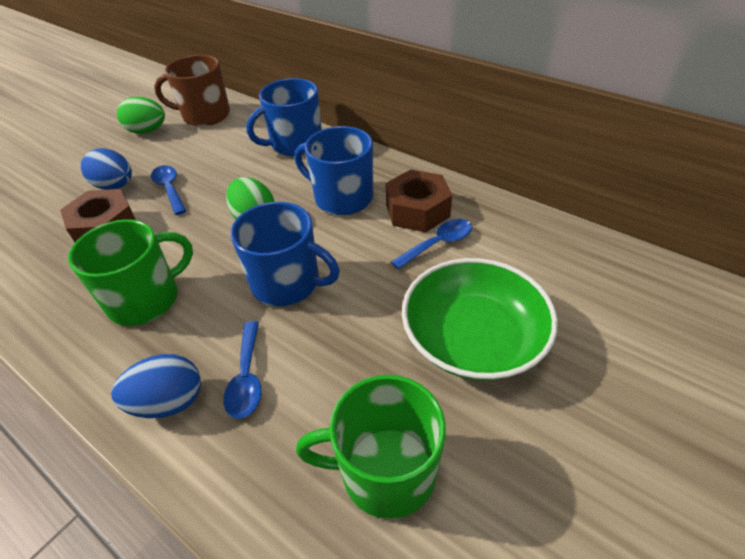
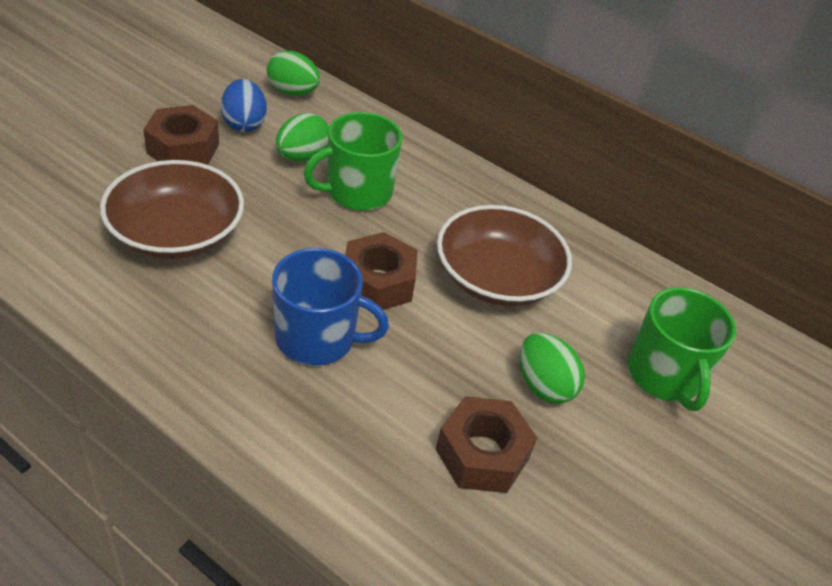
blue egg: [81,148,132,190] [111,354,201,418] = 2 -> [221,79,267,132] = 1
blue mug: [231,202,340,306] [246,78,322,156] [294,126,373,215] = 3 -> [272,248,389,366] = 1
blue spoon: [151,165,187,215] [224,321,262,419] [391,219,472,269] = 3 -> none = 0
brown bowl: none = 0 -> [100,160,244,259] [437,205,572,306] = 2
brown mug: [154,55,230,127] = 1 -> none = 0
brown nut: [60,189,136,242] [385,169,452,232] = 2 -> [143,105,219,165] [345,232,418,310] [435,396,537,493] = 3
green bowl: [402,258,558,381] = 1 -> none = 0
green egg: [117,97,165,134] [226,177,275,219] = 2 -> [267,51,320,96] [276,113,329,162] [520,333,585,404] = 3

